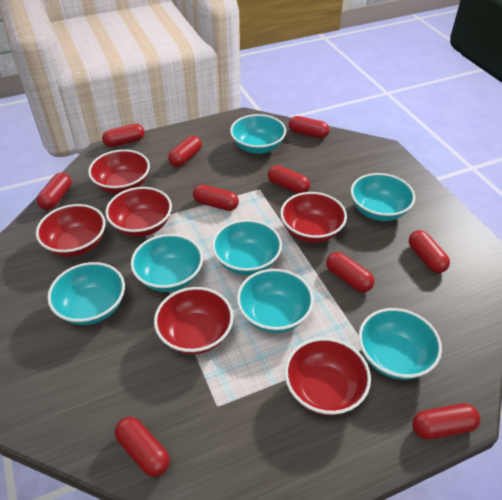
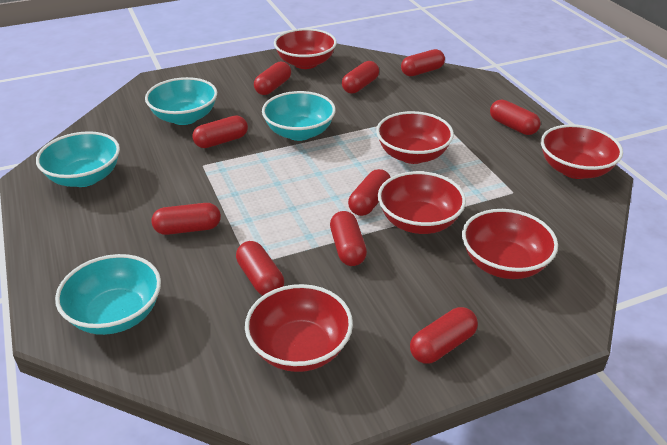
turquoise bowl: [47,262,125,325] [131,234,203,292] [212,220,282,275] [230,114,286,154] [237,269,314,333] [351,173,415,221] [358,308,442,380] = 7 -> [36,131,120,187] [55,254,161,335] [145,77,217,125] [262,91,336,141] = 4

